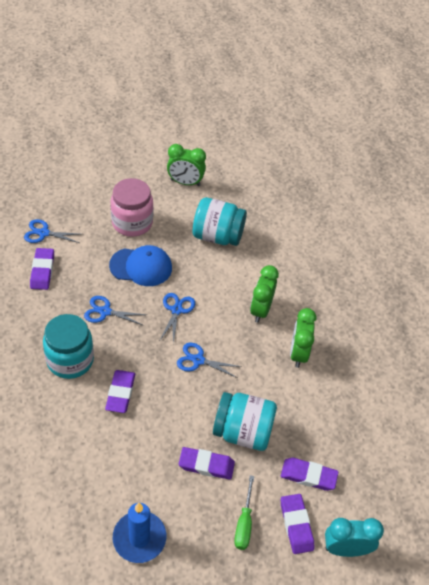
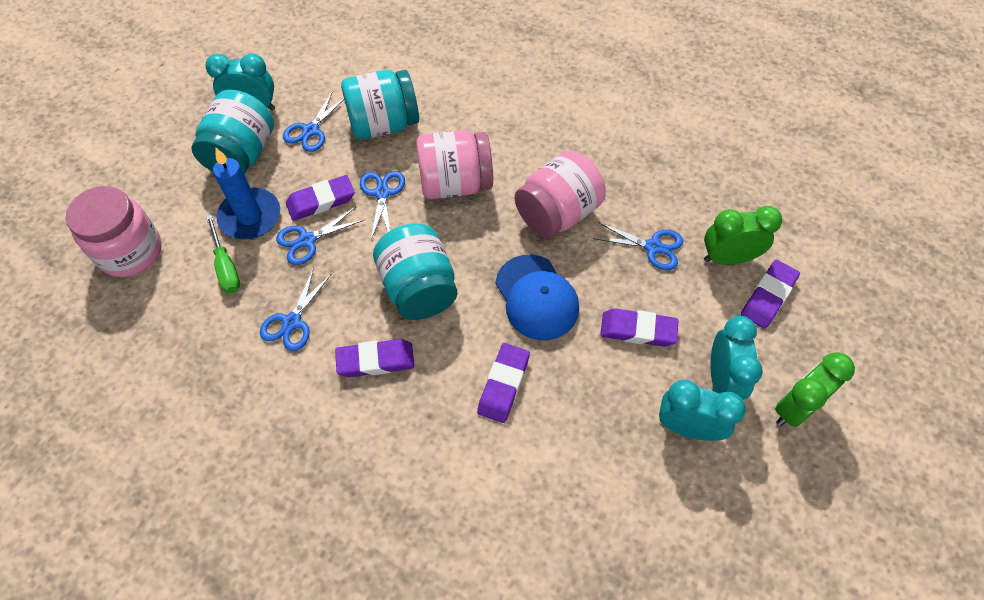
blue scissors: [24,219,80,243] [84,296,147,326] [160,293,195,343] [177,343,242,378] = 4 -> [260,268,331,351] [276,207,364,265] [283,91,344,152] [360,171,405,240] [593,222,683,270] = 5
green clock: [167,144,206,186] [250,265,279,323] [290,308,317,368] = 3 -> [704,206,782,265] [775,352,855,427] = 2
pink jar: [110,178,153,237] = 1 -> [66,186,162,277] [416,130,493,199] [515,150,606,238] = 3
turquoise clock: [325,518,384,557] = 1 -> [205,54,275,111] [659,380,746,441] [711,316,763,400] = 3

